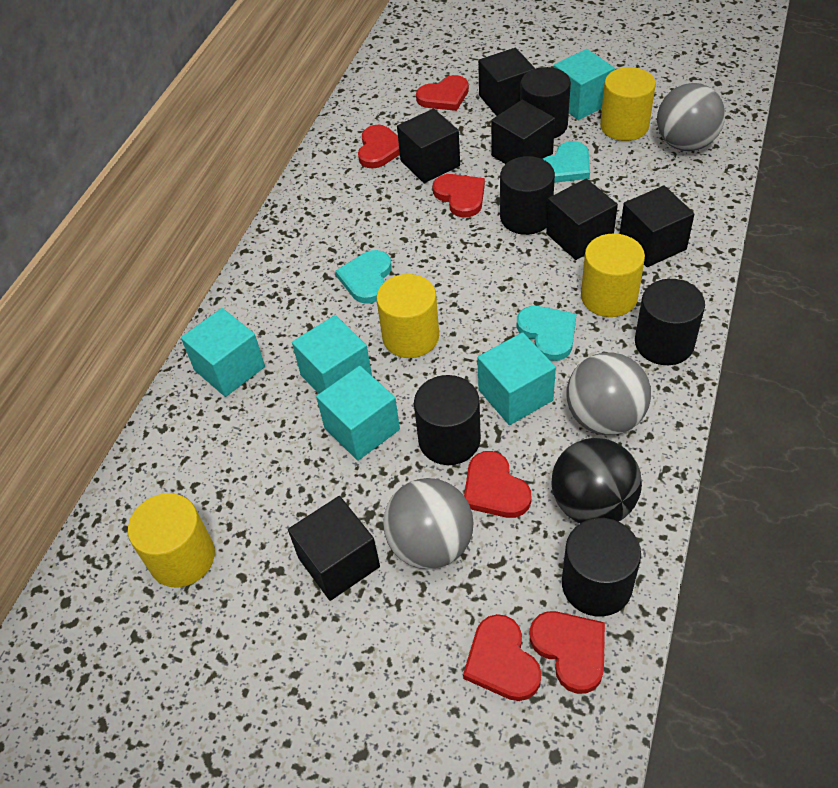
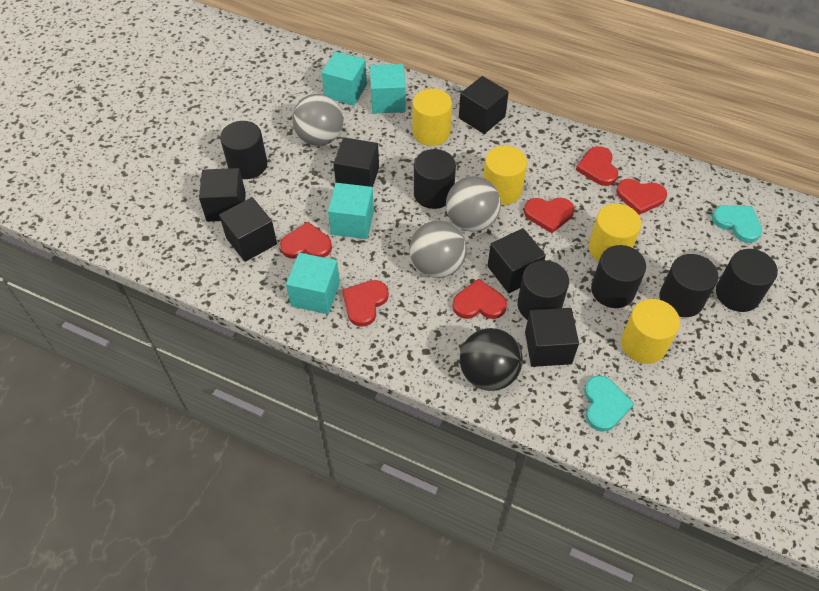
black cylinder: [414,375,481,465] [500,156,555,235] [520,67,571,138] [562,518,641,617] [635,279,705,365] = 5 -> [220,121,267,179] [414,149,456,209] [517,260,569,320] [591,245,646,308] [659,254,718,317] [716,249,778,312] = 6
turquoise cube: [181,308,265,397] [292,315,372,394] [316,366,400,461] [478,332,556,425] [554,49,615,120] = 5 -> [286,253,340,314] [321,51,367,106] [328,183,374,239] [370,64,406,114] = 4
turquoise heart: [335,250,392,304] [517,306,576,361] [543,141,590,183] = 3 -> [584,375,634,432] [712,205,762,243] = 2

